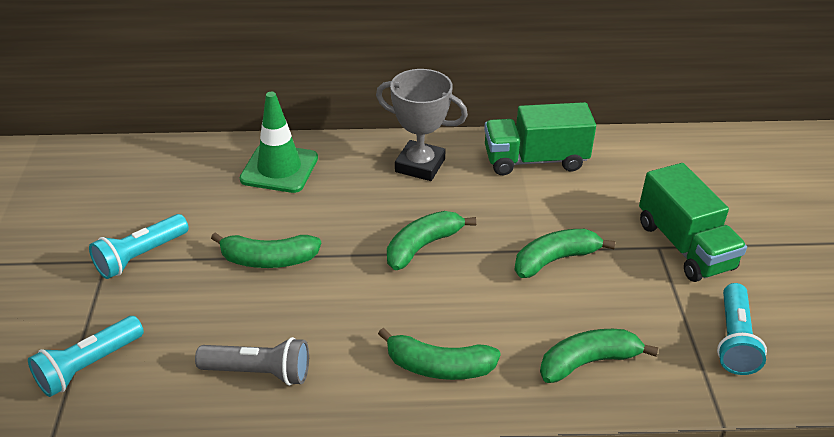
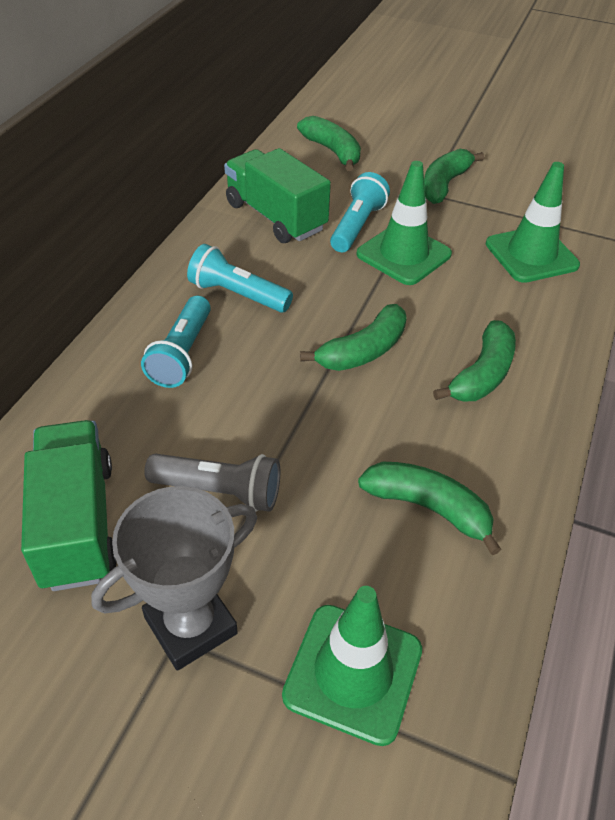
green traffic cone: [240,92,318,193] = 1 -> [282,586,422,746] [356,161,452,285] [486,162,580,283] = 3

